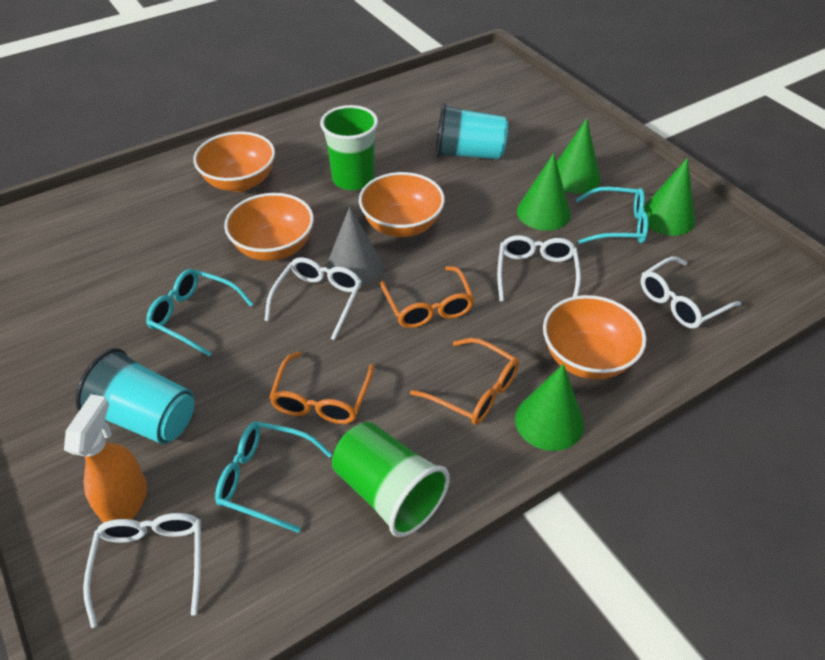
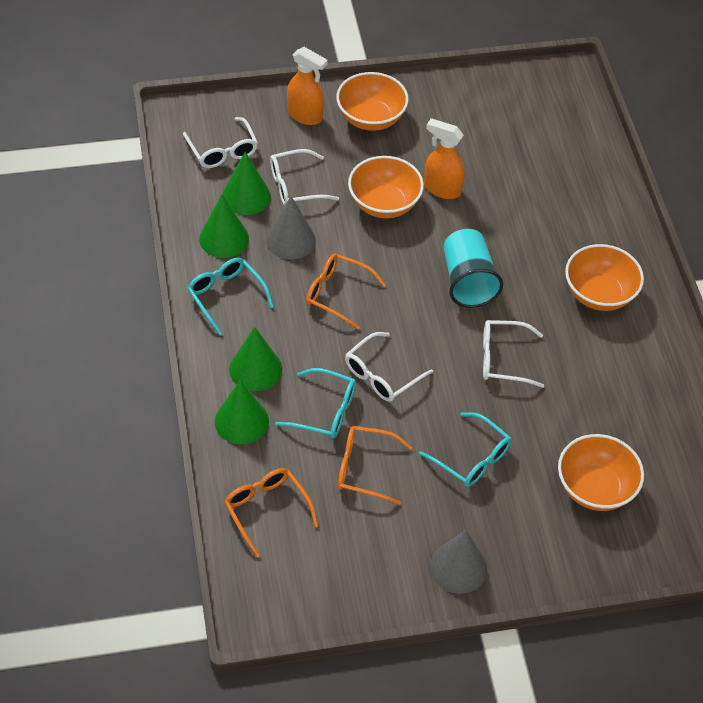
green cup: [320,105,378,190] [332,422,450,537] = 2 -> none = 0
grey cone: [326,207,383,287] = 1 -> [266,196,316,260] [430,530,487,594] = 2
orange spray bottle: [64,394,147,523] = 1 -> [287,47,328,125] [424,118,465,199] = 2
turquoise cup: [75,348,194,444] [436,103,508,159] = 2 -> [443,229,503,308] = 1

